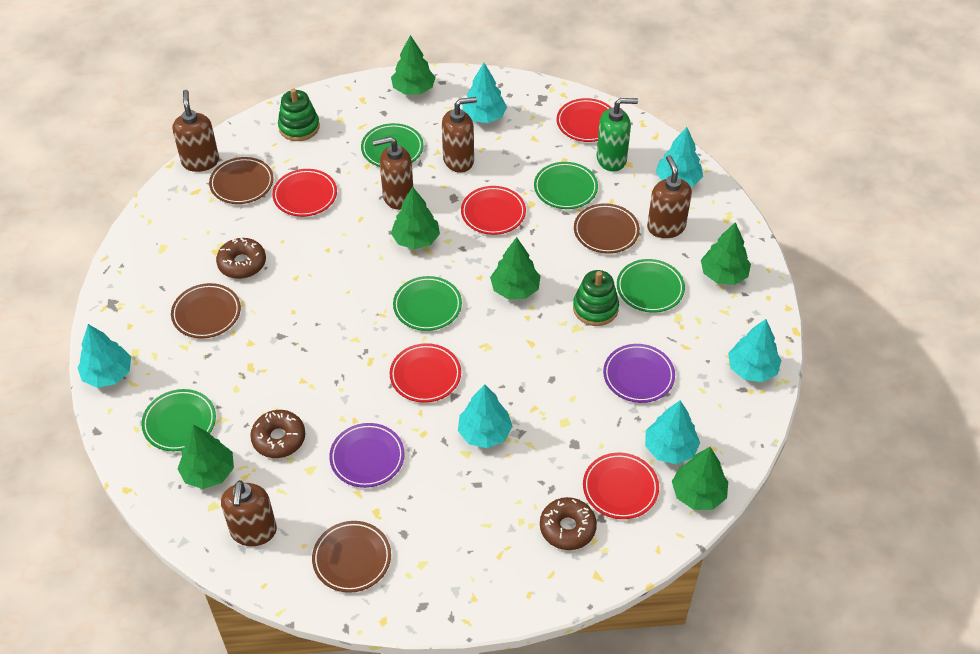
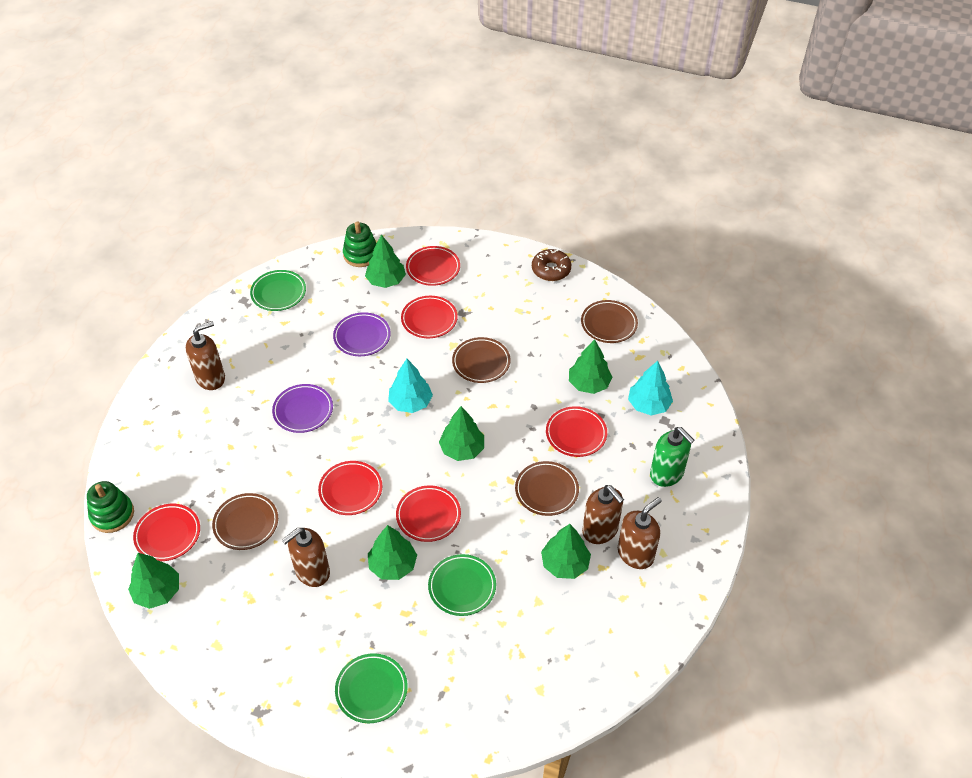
brown donut: [216,237,266,279] [250,410,305,458] [540,497,597,550] = 3 -> [532,249,571,281] = 1
brown soap dispenser: [172,90,219,172] [221,480,277,546] [373,136,413,210] [442,97,477,173] [647,155,692,238] = 5 -> [186,321,225,390] [282,528,330,587] [582,485,624,544] [618,497,662,569] = 4
green plate: [141,389,216,451] [361,123,424,167] [393,276,462,331] [534,162,598,209] [617,259,685,313] = 5 -> [250,270,306,311] [335,653,408,723] [428,554,496,616] = 3
red plate: [272,169,337,217] [390,343,461,403] [461,186,526,235] [557,98,612,142] [583,453,659,519] = 5 -> [133,504,200,561] [318,461,382,515] [396,485,461,542] [401,296,458,338] [406,246,460,286] [546,406,607,457] = 6
turquoise tree: [77,324,131,388] [458,384,513,448] [462,63,507,123] [645,400,700,464] [656,127,703,187] [728,319,782,382] = 6 -> [388,359,433,413] [628,361,673,415] = 2

